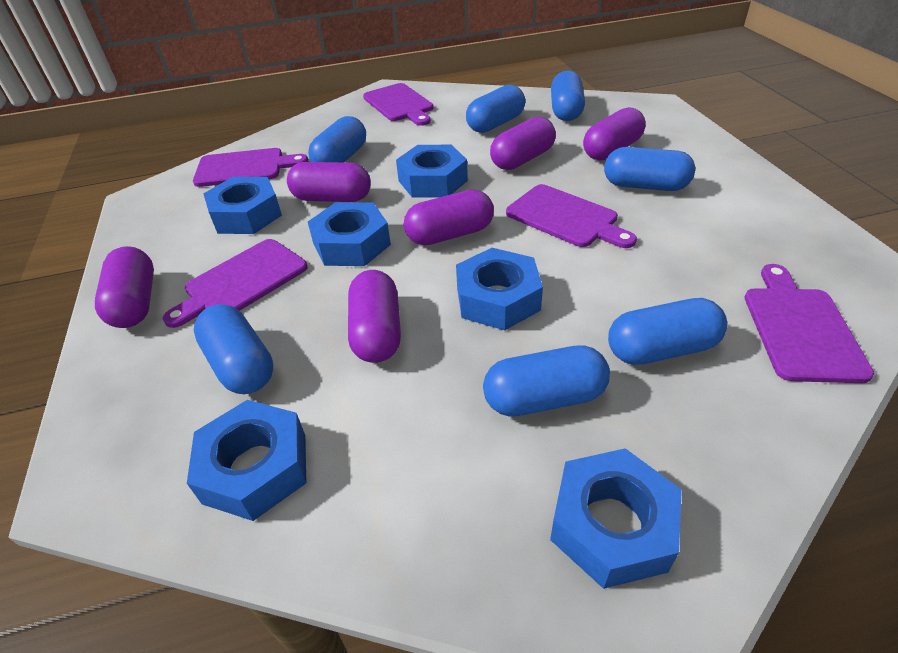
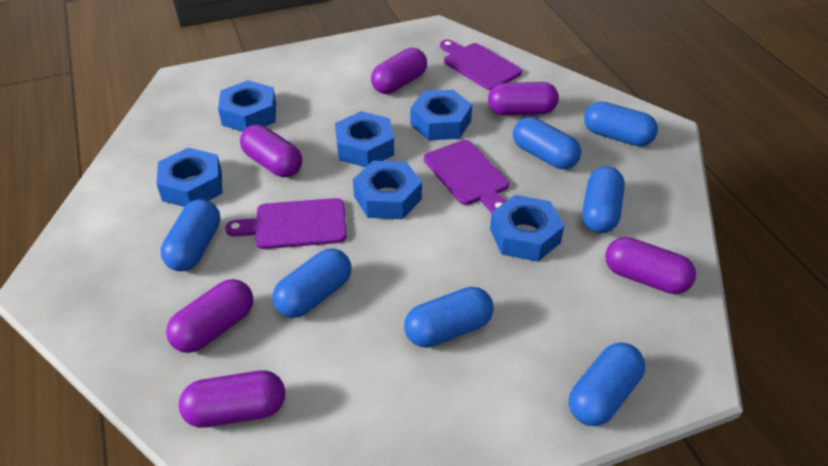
purple cutting board: [163,239,308,328] [193,148,308,187] [363,83,434,126] [506,184,637,248] [745,264,874,383] = 5 -> [225,198,347,249] [424,140,509,213] [440,39,522,90] = 3

